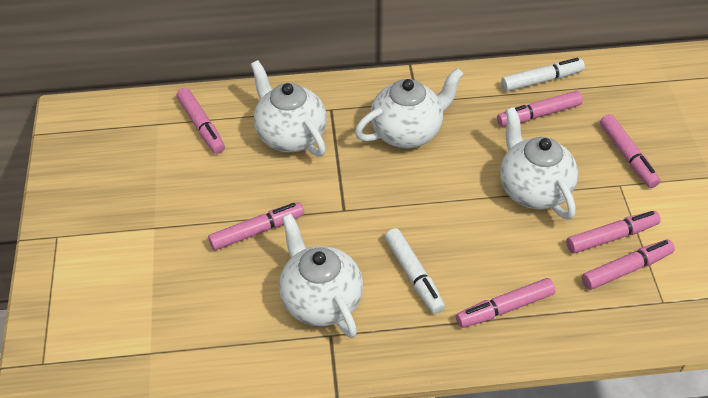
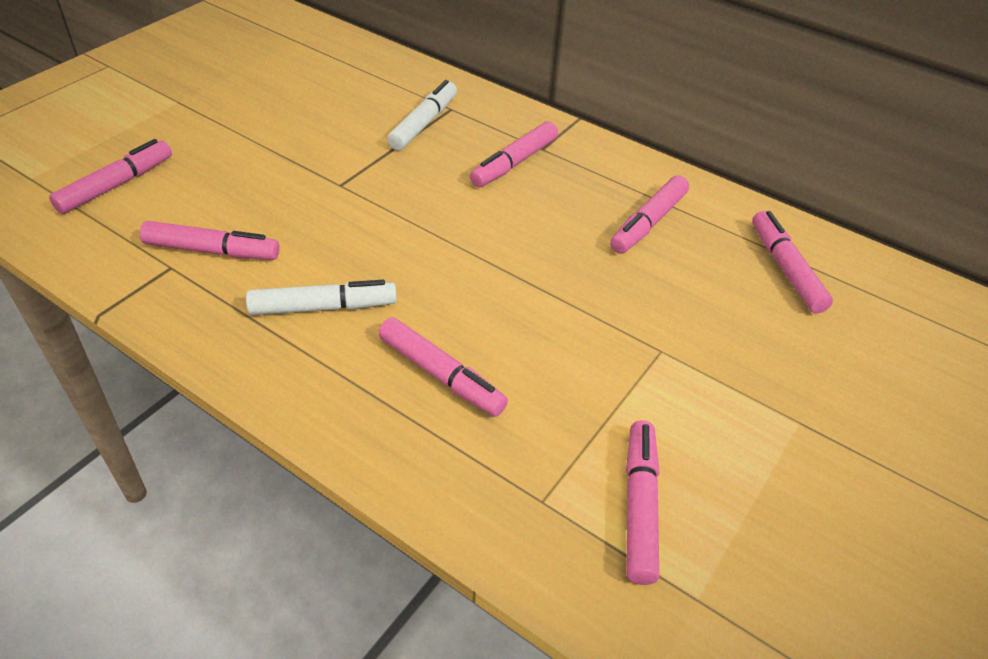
white teapot: [251,60,327,157] [279,214,363,338] [355,68,464,148] [500,107,578,220] = 4 -> none = 0

